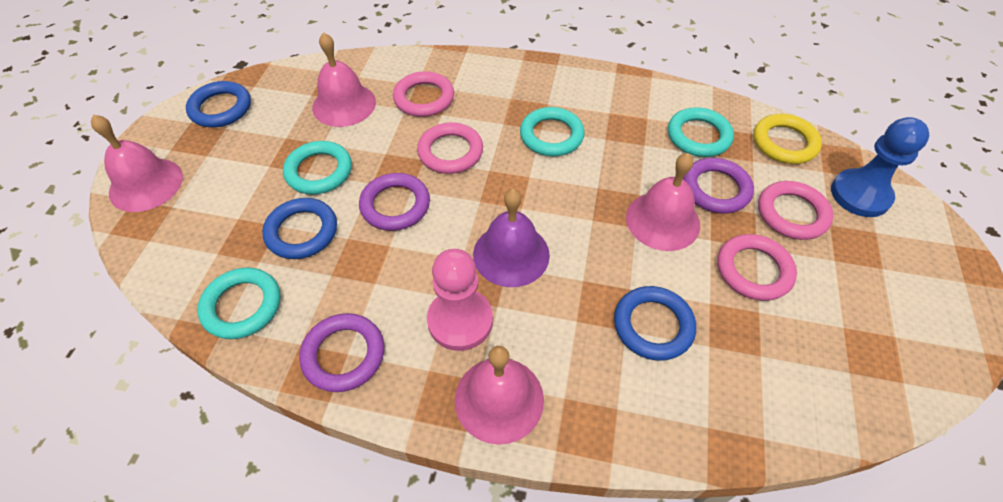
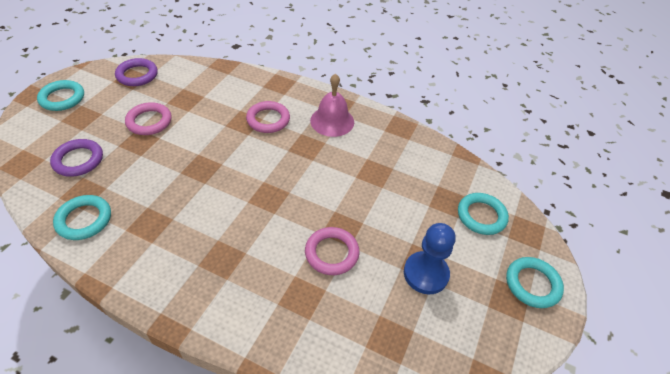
blue ring: [186,81,251,127] [262,198,337,259] [614,286,696,361] = 3 -> none = 0
pink bell: [91,115,183,212] [312,32,376,127] [455,346,544,445] [626,153,700,251] = 4 -> [310,74,354,137] = 1
pink pawn: [427,249,493,351] = 1 -> none = 0
pink ring: [393,71,454,117] [417,122,483,174] [718,234,797,301] [758,181,833,240] = 4 -> [125,102,172,135] [246,101,290,133] [305,227,360,275] = 3
purple bell: [473,189,550,287] = 1 -> none = 0
purple ring: [299,313,384,392] [359,173,430,231] [683,158,754,214] = 3 -> [50,139,103,177] [115,58,158,86] = 2
yellow ring: [753,114,822,164] = 1 -> none = 0

